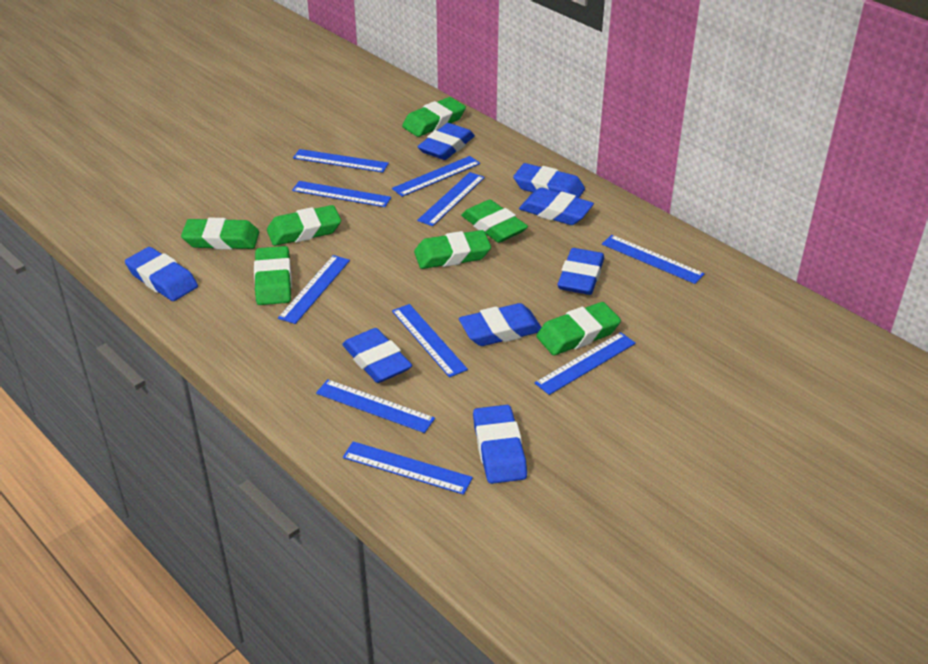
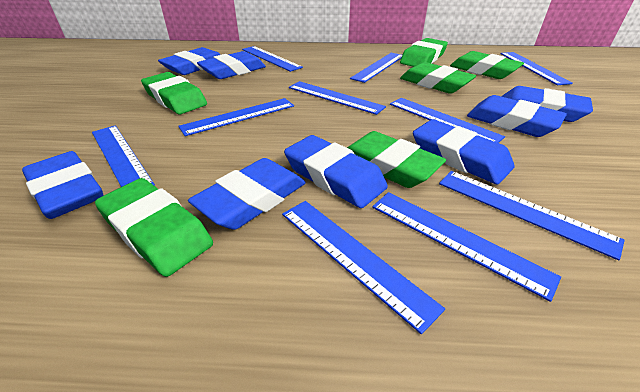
green eraser: [181,218,259,250] [254,246,292,305] [267,205,341,246] [402,97,466,137] [414,230,491,269] [461,200,528,243] [536,302,621,355] = 7 -> [95,178,213,277] [141,72,207,114] [347,131,446,188] [400,38,448,67] [400,62,476,94] [450,51,524,79] = 6

